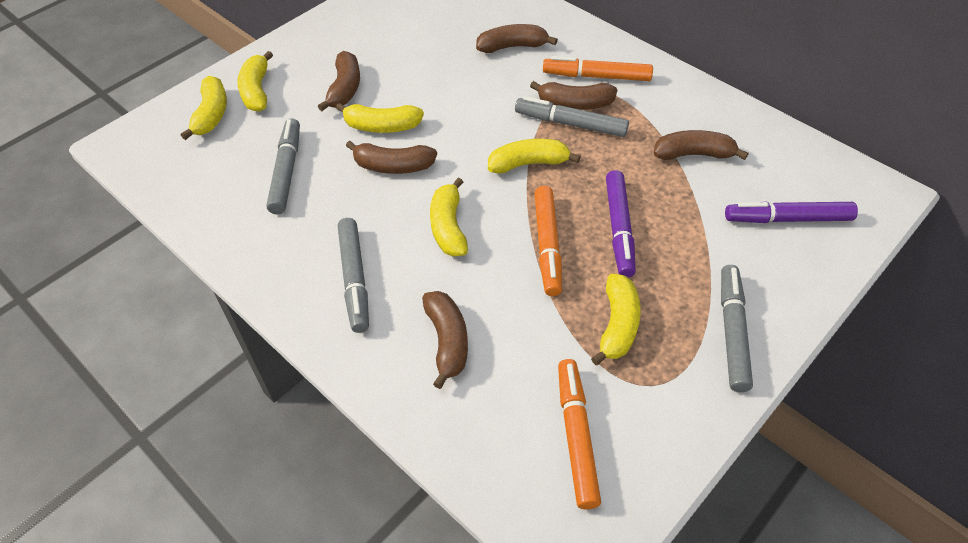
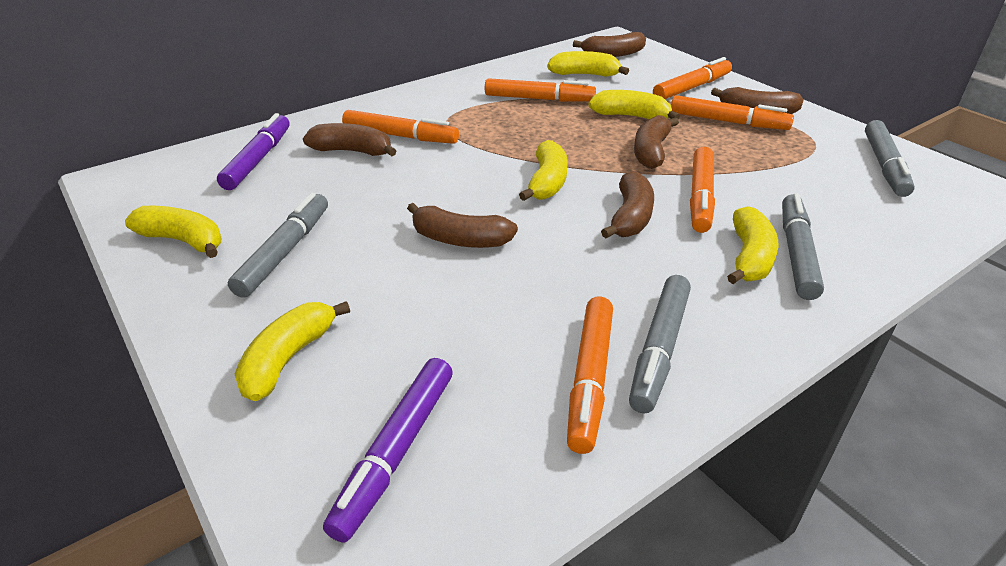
orange marker: [534,186,562,296] [543,56,653,81] [558,359,601,509] = 3 -> [342,110,459,144] [485,78,596,102] [567,297,613,454] [653,57,732,99] [671,95,794,130] [690,147,715,233] = 6

